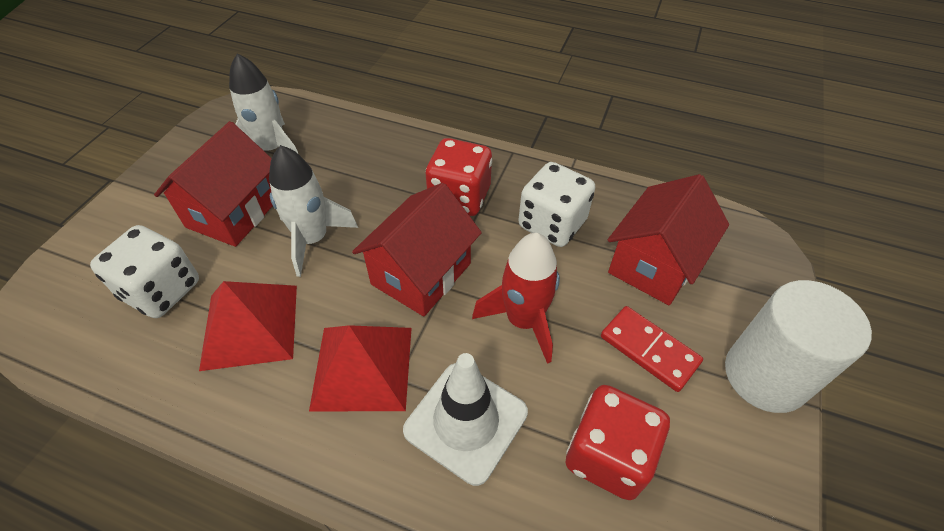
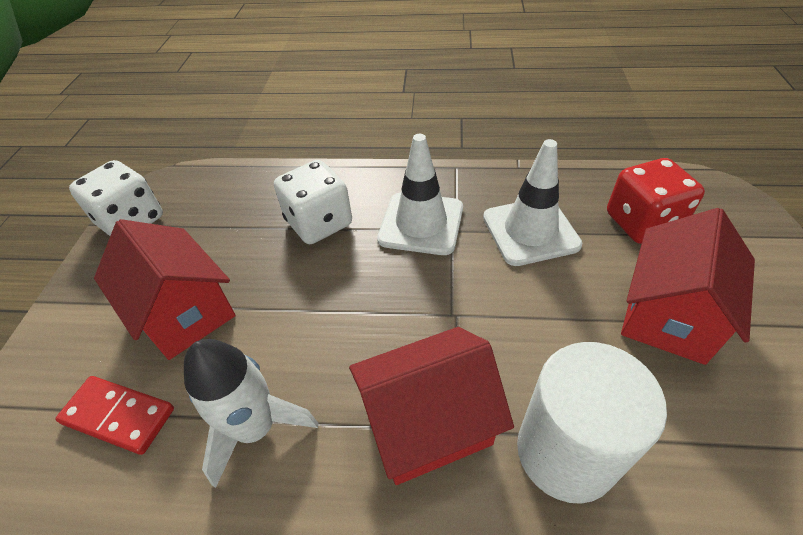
red dice: [426,138,492,216] [565,385,670,500] = 2 -> [607,158,705,244] = 1
red pyramid: [199,281,297,371] [309,325,412,411] = 2 -> none = 0
red rocket: [472,233,560,364] = 1 -> none = 0
white rocket: [229,53,298,153] [269,145,358,277] = 2 -> [184,339,318,488] = 1
white traffic cone: [403,353,528,486] = 1 -> [377,134,463,255] [483,139,582,266] = 2

